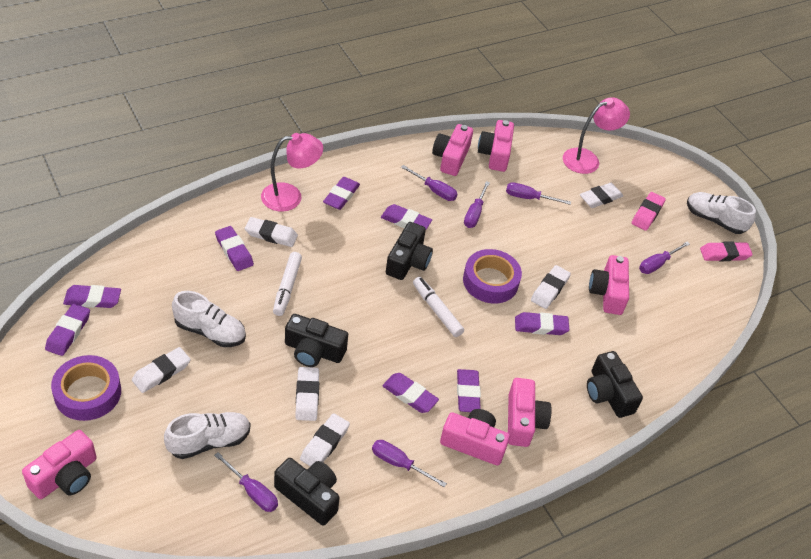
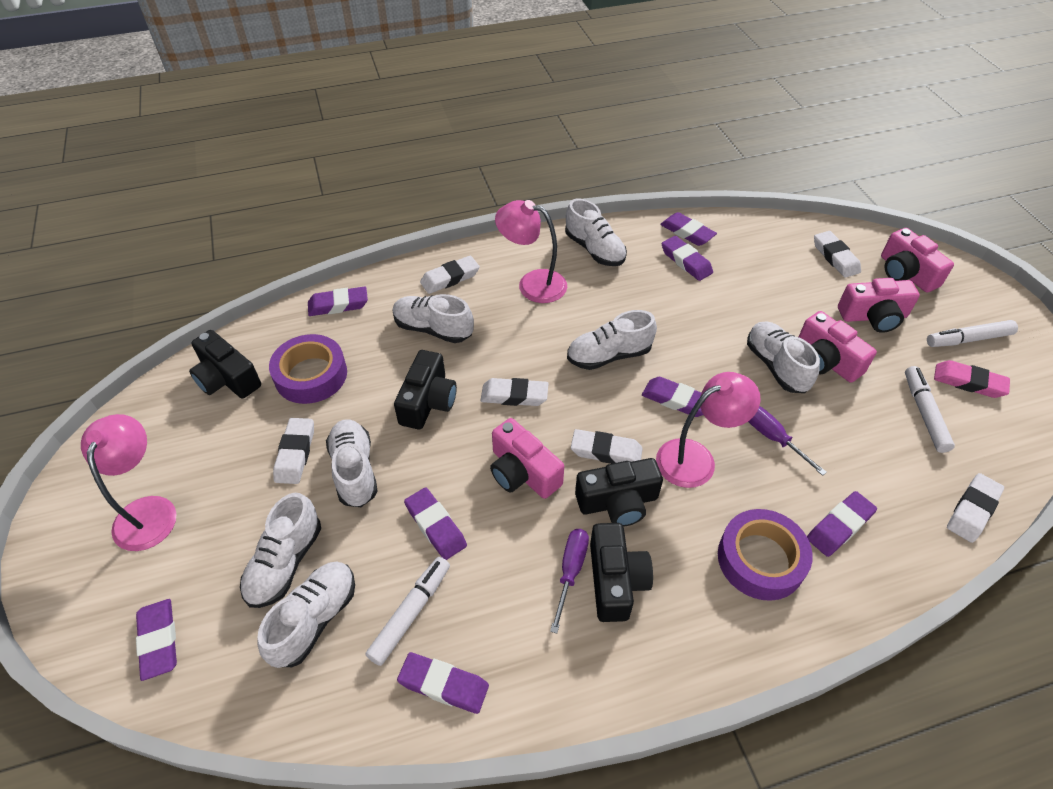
pink camera: [22,430,97,499] [432,124,473,176] [440,409,510,465] [478,120,514,172] [508,378,552,447] [589,255,629,315] = 6 -> [490,418,564,499] [799,311,877,383] [838,278,920,333] [881,228,954,292] = 4
pink eraser: [632,192,666,231] [700,242,753,261] = 2 -> [934,360,1010,398] = 1
pink lamp: [261,133,323,212] [563,97,630,174] = 2 -> [81,414,176,551] [495,200,567,303] [656,372,761,488] = 3
purple screwdriver: [214,452,278,512] [372,440,447,487] [401,165,458,201] [464,181,490,228] [506,182,571,205] [639,242,690,274] = 6 -> [550,529,589,634] [748,406,827,476] = 2
white marker: [273,252,302,316] [413,277,464,337] = 2 -> [365,557,450,666] [905,366,955,453] [927,320,1018,347] = 3
white shoe: [164,412,250,459] [172,291,246,347] [687,192,756,234] = 3 -> [240,493,321,608] [257,561,355,668] [326,419,378,507] [393,294,474,343] [565,199,627,266] [567,310,657,370] [747,321,820,393] = 7

